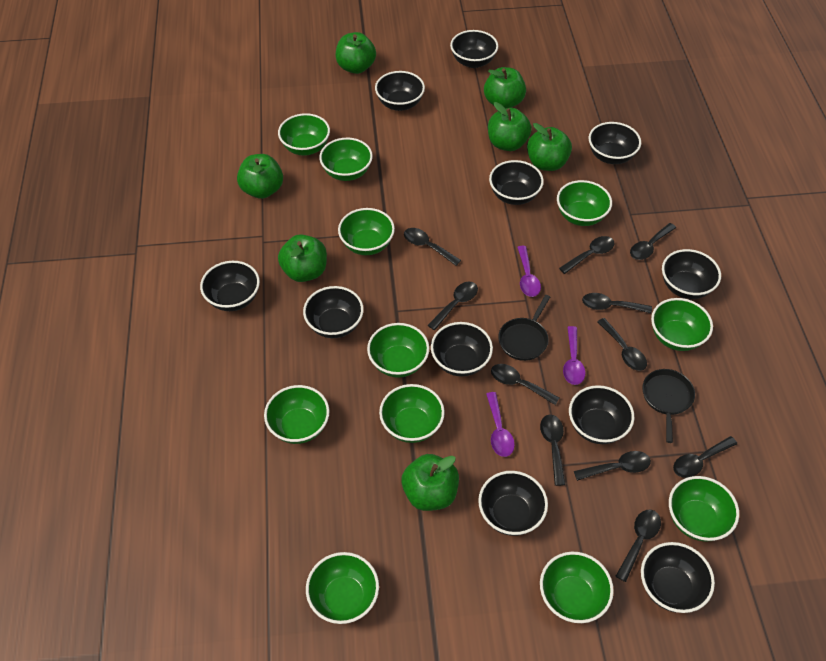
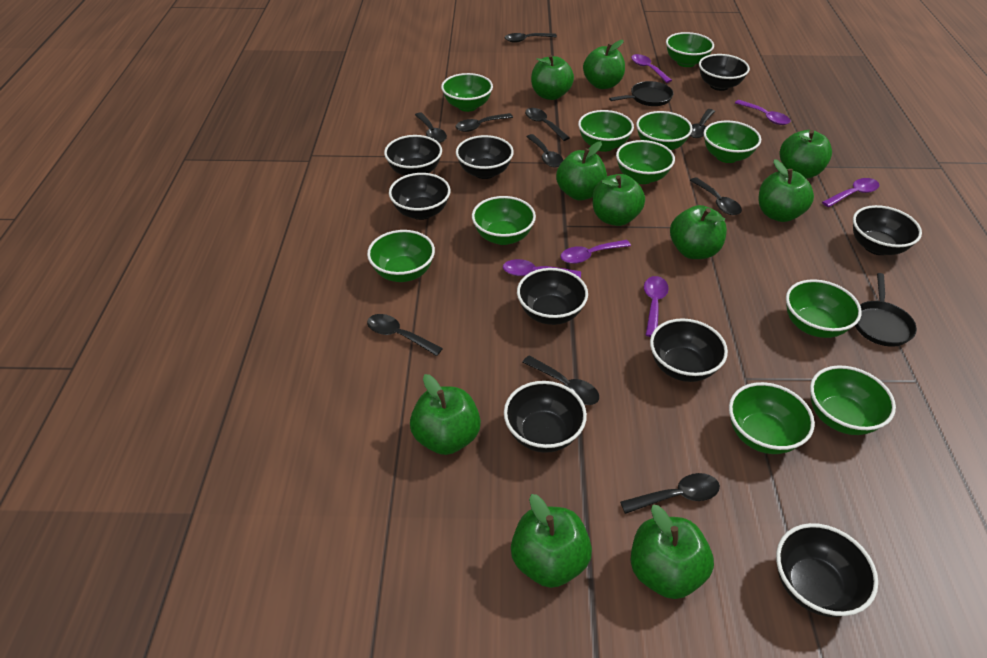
black bowl: [200,261,260,311] [303,286,364,338] [375,71,425,111] [431,322,493,377] [450,30,498,68] [478,471,548,536] [489,160,544,205] [569,385,635,444] [589,122,641,164] [641,542,715,613] [662,249,721,299] = 11 -> [384,135,442,176] [389,173,451,220] [456,135,514,179] [504,381,587,453] [517,268,588,325] [650,318,728,382] [699,54,750,91] [776,523,878,617] [853,205,922,255] = 9
black spoon: [404,228,461,266] [428,282,478,330] [491,364,559,405] [540,415,565,486] [559,236,615,274] [574,451,651,481] [582,293,652,313] [597,318,647,371] [615,509,661,582] [630,223,676,260] [673,436,737,478] = 11 -> [367,314,443,356] [415,112,447,143] [456,113,513,132] [505,33,557,43] [522,356,599,405] [525,108,570,141] [526,134,563,168] [620,473,720,514] [690,109,715,138] [690,177,742,215] = 10
green apple: [237,154,283,199] [278,234,327,282] [336,32,376,74] [402,454,459,511] [484,67,526,108] [488,102,532,151] [527,123,572,171] = 7 -> [410,374,481,455] [511,494,592,588] [531,55,574,100] [556,141,607,200] [583,40,625,89] [592,174,645,226] [631,505,714,599] [670,205,727,259] [759,159,814,222] [780,130,832,179] = 10
purple spoon: [486,392,515,457] [517,246,541,297] [563,326,586,385] = 3 -> [503,259,581,278] [560,240,631,264] [631,54,672,83] [644,276,669,337] [735,100,790,125] [822,178,879,207] = 6

